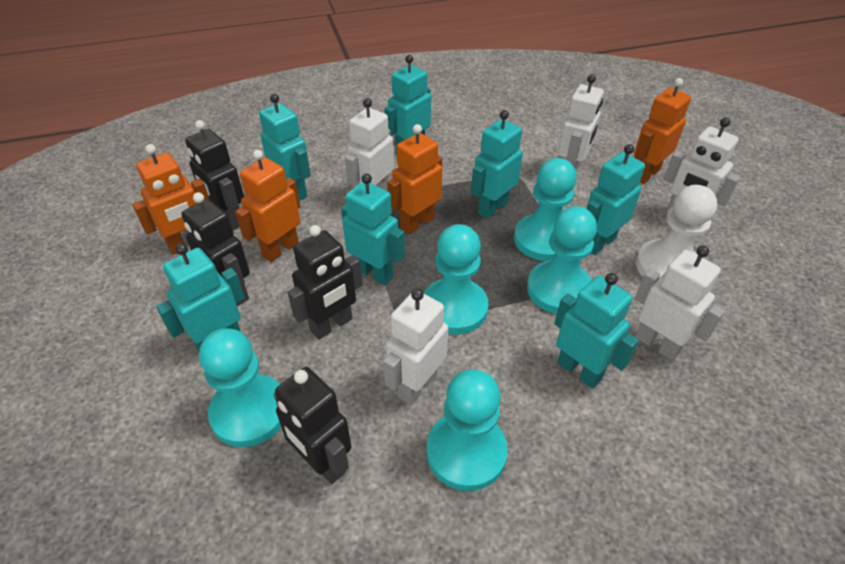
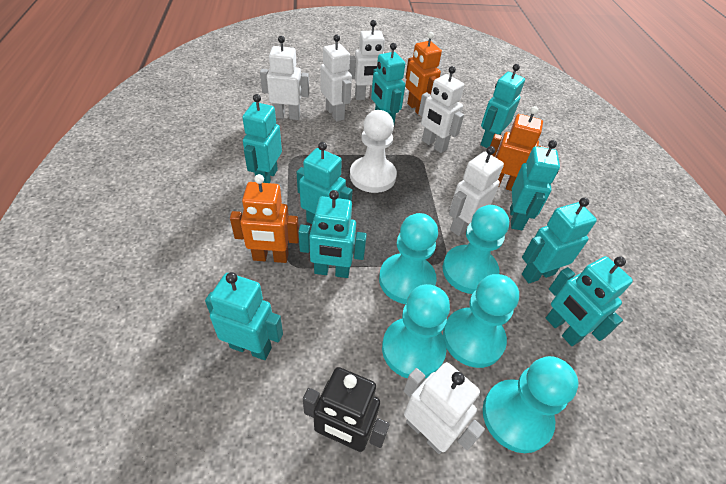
black robot: [181,192,250,306] [185,120,244,230] [274,367,351,484] [287,225,363,340] = 4 -> [303,367,390,452] = 1
orange robot: [132,144,209,255] [235,150,300,262] [387,124,442,234] [634,78,691,184] = 4 -> [230,174,299,263] [405,32,442,114] [490,106,547,191] = 3
turquoise robot: [157,243,245,351] [259,94,311,201] [341,173,405,285] [384,55,431,154] [471,110,523,219] [554,273,639,389] [587,144,645,255] = 7 -> [205,272,283,360] [242,94,282,183] [296,142,352,224] [298,190,367,278] [371,43,405,124] [480,64,525,148] [510,140,560,230] [522,197,597,283] [546,256,633,346] = 9
white robot: [345,98,394,191] [383,288,448,405] [558,74,604,170] [635,246,725,361] [664,118,740,212] = 5 -> [260,36,309,120] [320,34,352,122] [348,20,385,100] [403,362,485,454] [418,66,464,153] [449,146,504,236] = 6

